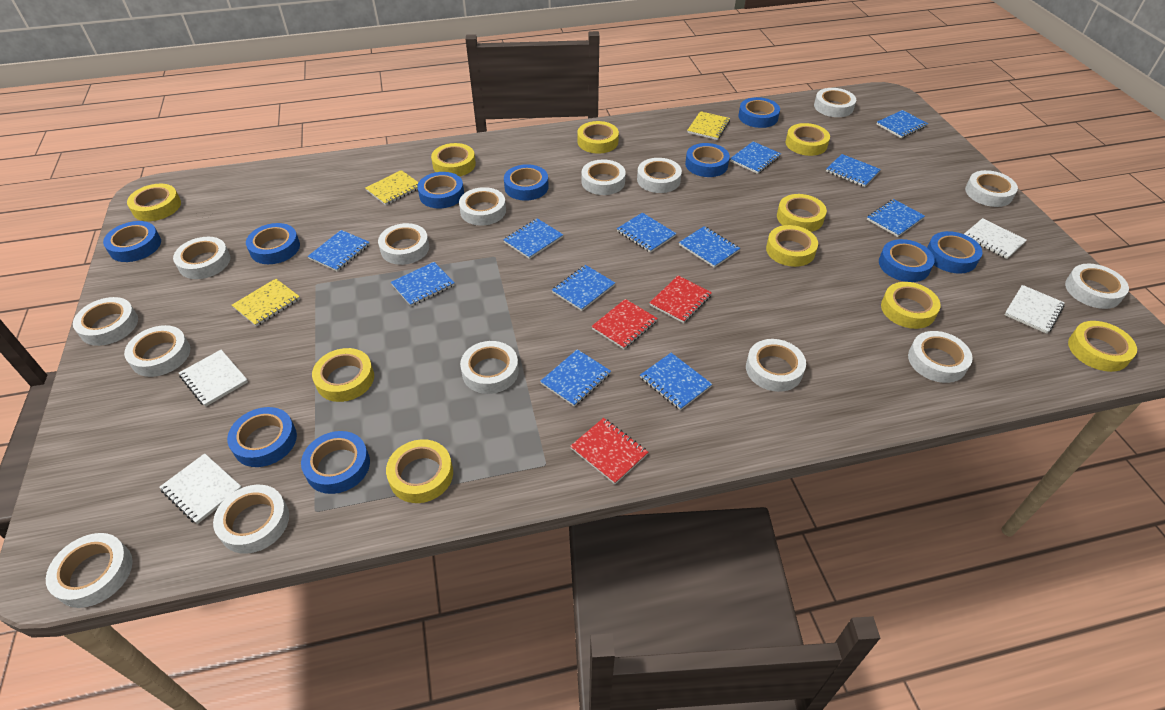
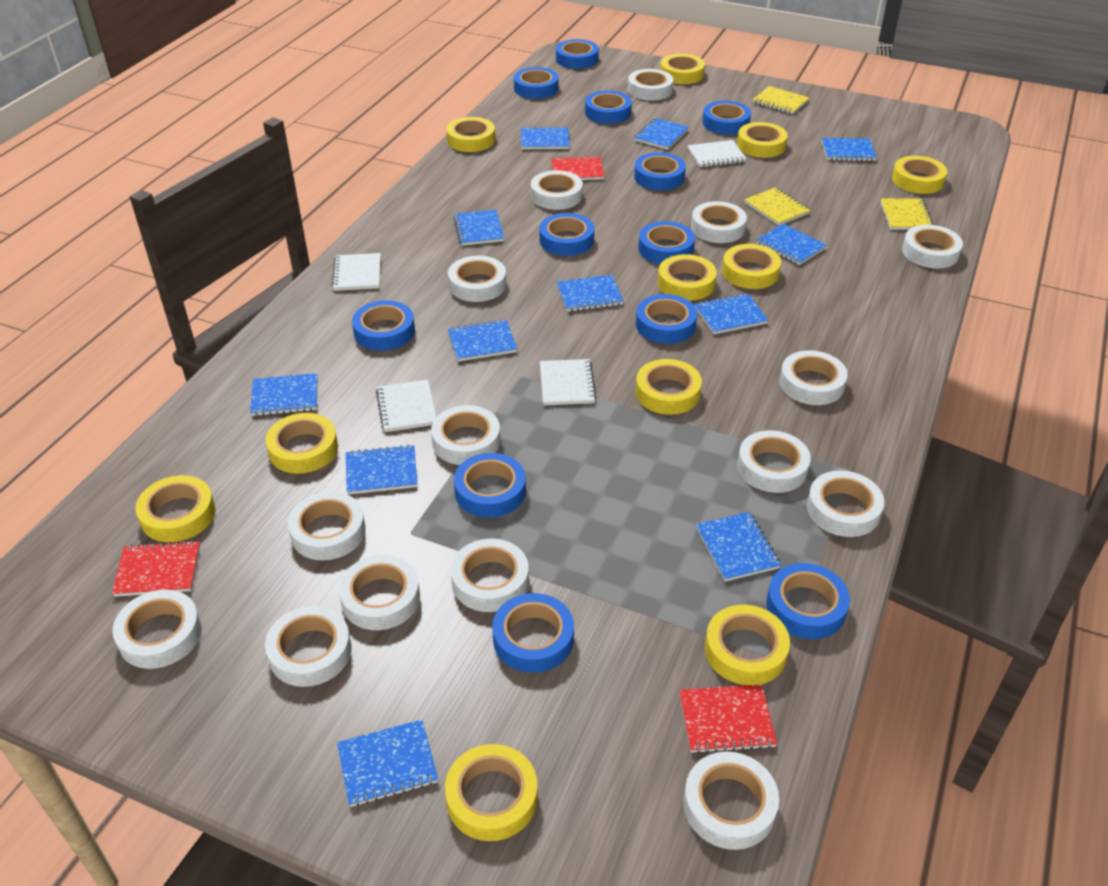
blue tape: [103,221,161,262] [227,407,297,467] [246,223,300,264] [301,431,370,494] [417,172,464,208] [504,164,549,201] [685,143,730,177] [738,97,780,128] [879,239,935,282] [927,231,983,274] = 10 -> [352,300,415,351] [454,453,526,518] [492,593,574,673] [514,67,559,99] [539,213,594,256] [556,39,599,69] [585,91,632,124] [634,152,686,190] [636,294,697,344] [638,221,695,264] [702,101,751,135] [766,563,850,639] = 12
yellow tape: [127,184,181,221] [312,348,374,402] [386,439,453,503] [431,143,476,177] [577,121,619,153] [766,225,818,267] [777,194,827,232] [786,123,830,156] [881,282,941,329] [1068,321,1137,372] = 10 -> [135,475,216,542] [266,413,338,474] [445,744,538,841] [446,117,495,152] [636,359,702,415] [658,254,717,301] [660,54,705,84] [705,605,790,685] [722,244,781,289] [737,122,788,158] [892,156,947,194] = 11

